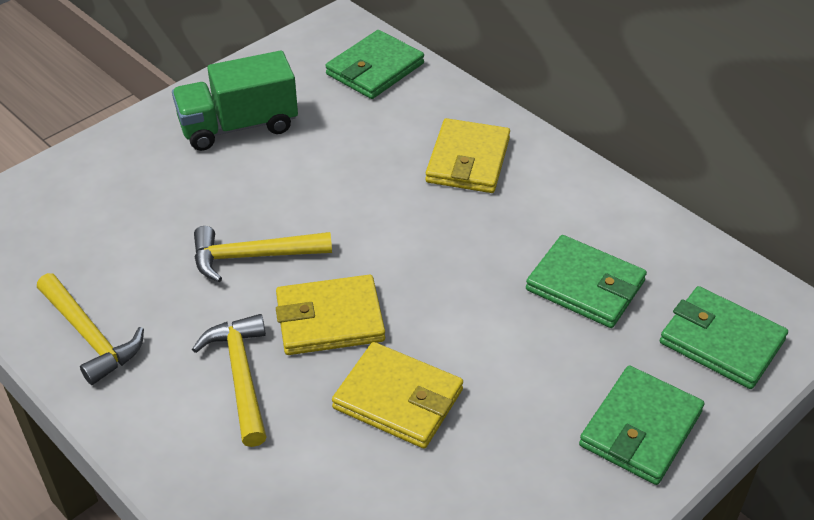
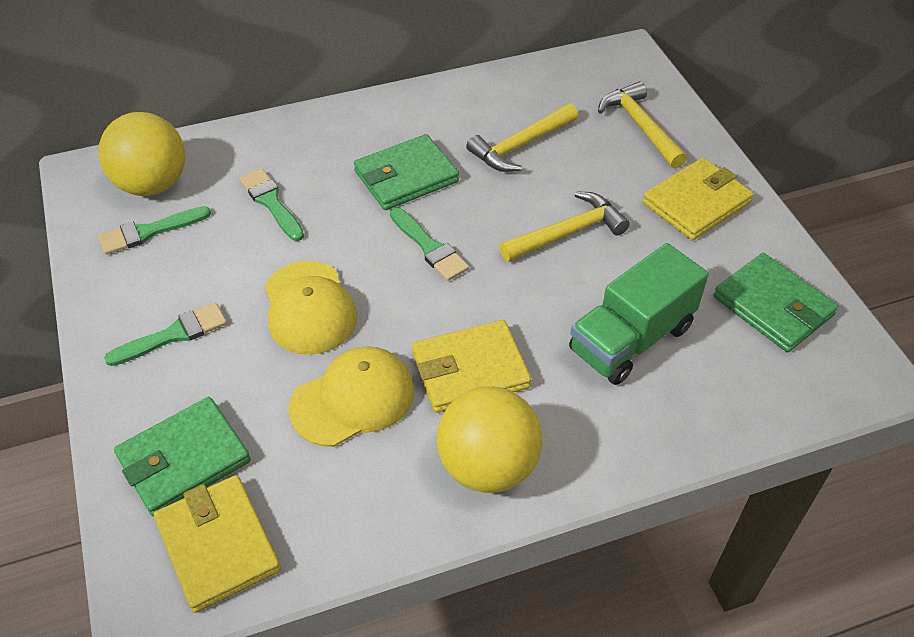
green brush: none = 0 -> [98,206,211,255] [104,303,227,366] [239,168,304,241] [390,208,469,281] = 4
green wallet: [325,30,424,99] [526,235,647,328] [579,365,704,485] [660,286,788,389] = 4 -> [114,397,251,517] [354,134,459,210] [714,253,838,352] = 3
yellow ball: none = 0 -> [99,112,186,196] [437,386,542,493] = 2
yellow cap: none = 0 -> [265,261,357,355] [289,346,414,447] = 2

